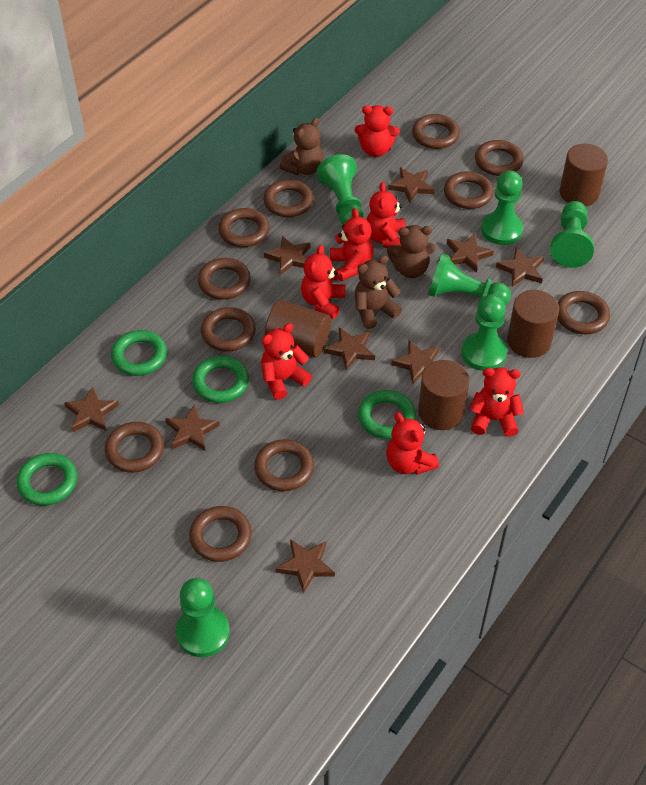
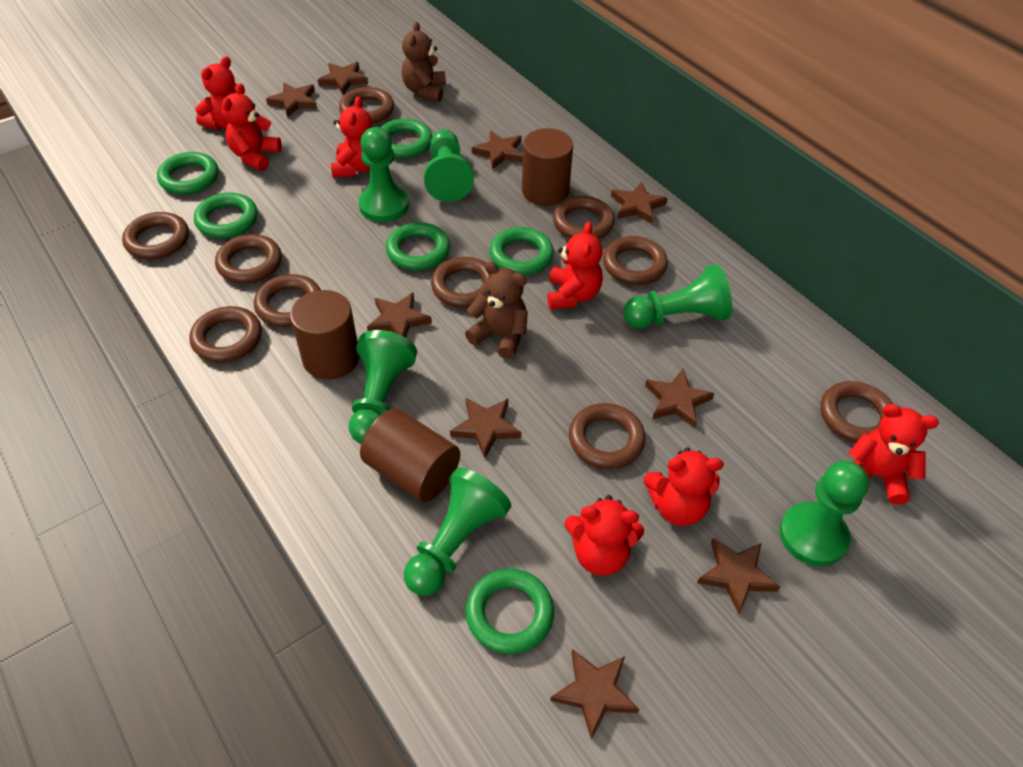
brown cylinder: [265,300,331,357] [418,360,470,430] [507,290,559,358] [560,144,608,206] = 4 -> [290,290,360,380] [360,408,460,502] [522,128,573,206] = 3
brown ring: [105,422,164,473] [189,506,252,562] [198,258,251,300] [201,307,256,352] [218,208,270,247] [254,439,314,491] [263,179,313,217] [412,114,460,149] [444,171,494,209] [475,140,524,176] [557,291,610,334] = 11 -> [122,212,189,259] [190,306,262,362] [215,234,282,284] [254,274,321,327] [339,87,394,124] [431,257,490,308] [553,196,615,239] [569,403,645,469] [603,236,668,285] [821,381,893,443] = 10
brown teddy bear: [280,118,323,175] [355,255,402,329] [387,225,435,278] = 3 -> [402,22,446,102] [465,262,528,359] = 2
green ring: [16,453,77,506] [111,330,167,376] [192,356,249,403] [358,390,416,439] = 4 -> [157,152,219,194] [194,193,258,238] [380,118,432,158] [386,222,450,270] [465,569,554,654] [489,227,554,275] = 6

